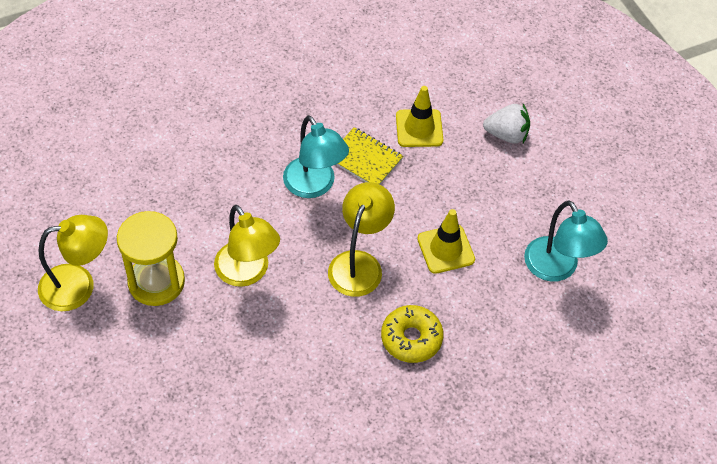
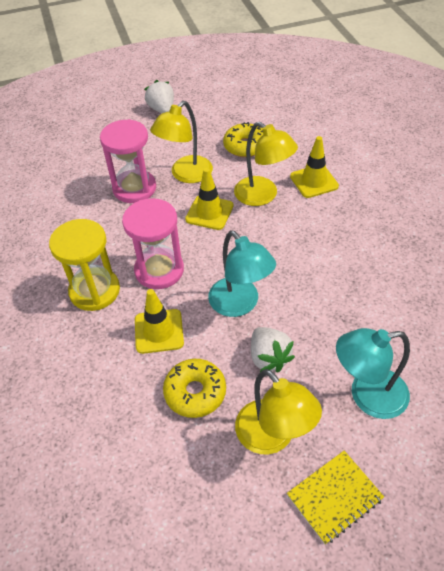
pink hourglass: none = 0 -> [100,119,156,203] [122,198,184,289] = 2
white strawberry: [483,104,530,144] = 1 -> [144,80,174,113] [251,327,295,373] = 2
yellow donut: [381,305,444,363] = 1 -> [163,359,226,418] [223,122,263,157] = 2
yellow traffic cone: [396,86,443,147] [417,209,475,274] = 2 -> [135,289,184,354] [185,168,234,230] [290,136,339,198] = 3

